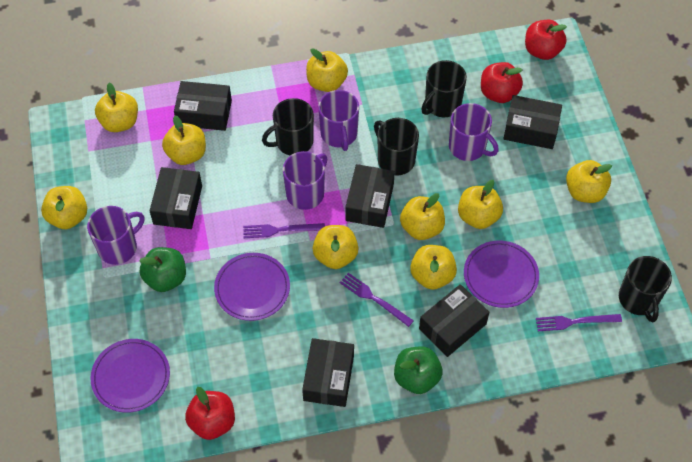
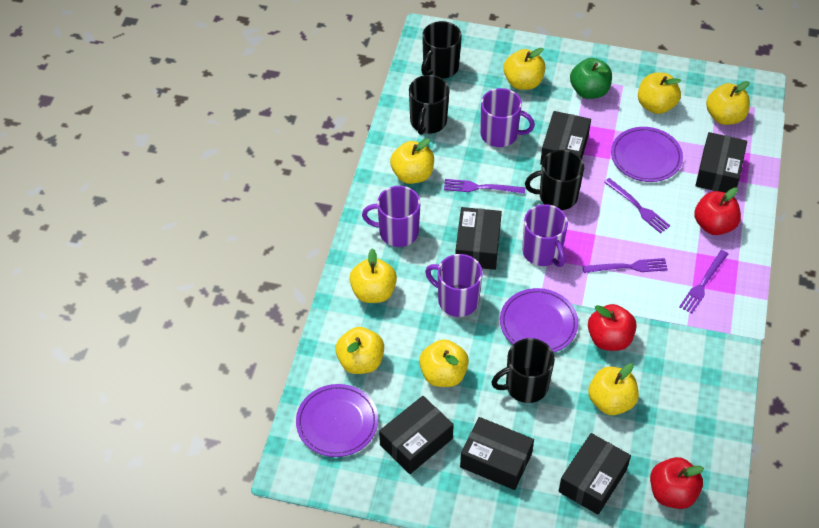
green apple: [139,247,186,292] [394,346,443,394] = 2 -> [570,58,612,99] = 1
purple fork: [243,223,325,238] [340,273,414,327] [536,314,622,331] = 3 -> [444,179,525,194] [582,258,668,273] [604,178,670,233] [679,250,728,314] = 4
yellow apple: [41,186,87,229] [95,83,138,132] [162,116,206,165] [306,48,348,92] [313,225,359,269] [400,193,445,240] [410,245,457,290] [458,180,503,229] [566,160,612,203] = 9 -> [335,327,384,374] [349,249,397,303] [390,138,434,184] [419,339,469,387] [504,48,545,90] [588,363,639,415] [638,73,681,114] [706,81,750,125] = 8

